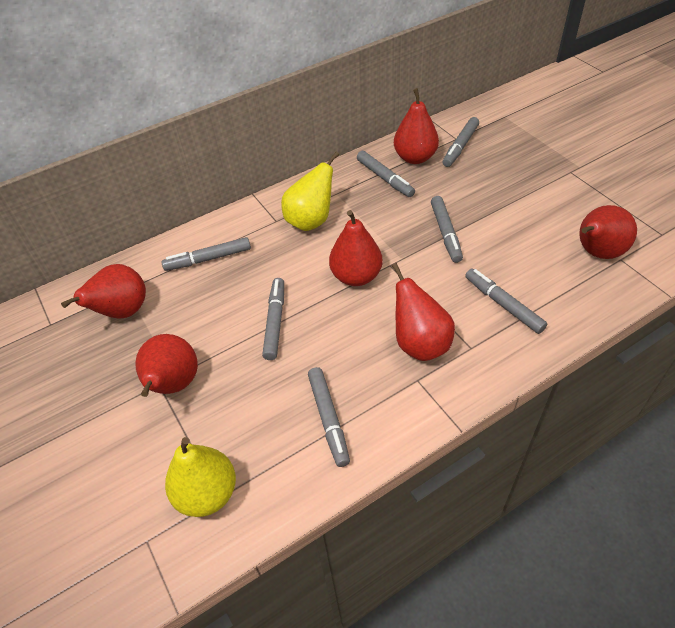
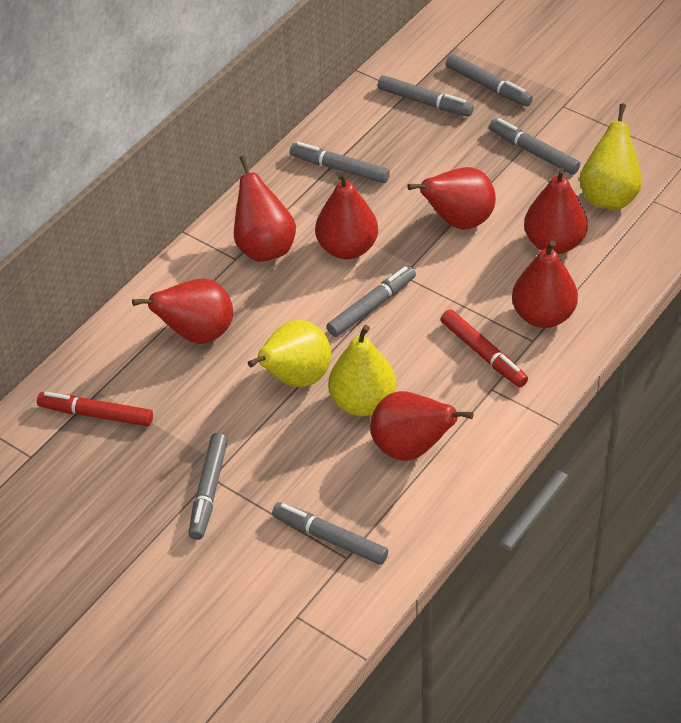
red marker: none = 0 -> [37,391,153,426] [441,309,528,387] = 2
red pear: [61,264,146,319] [136,334,198,397] [329,210,383,286] [392,263,455,361] [394,88,439,164] [579,205,637,259] = 6 -> [132,278,233,344] [234,156,296,262] [315,172,378,259] [370,391,473,461] [407,167,496,230] [512,240,578,328] [524,167,588,254] = 7
yellow pear: [165,437,236,517] [281,152,339,231] = 2 -> [248,320,331,387] [328,325,396,416] [579,104,642,209] = 3

